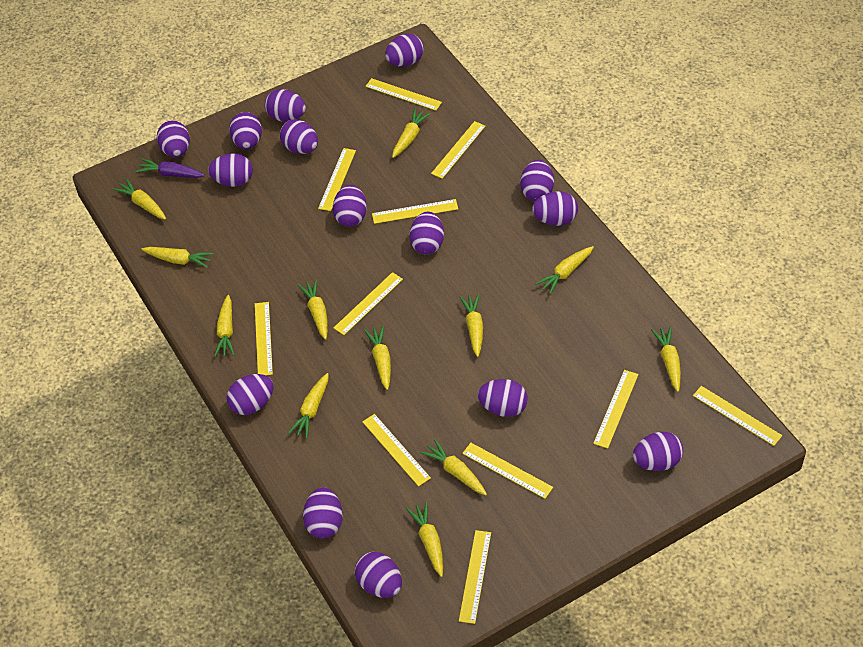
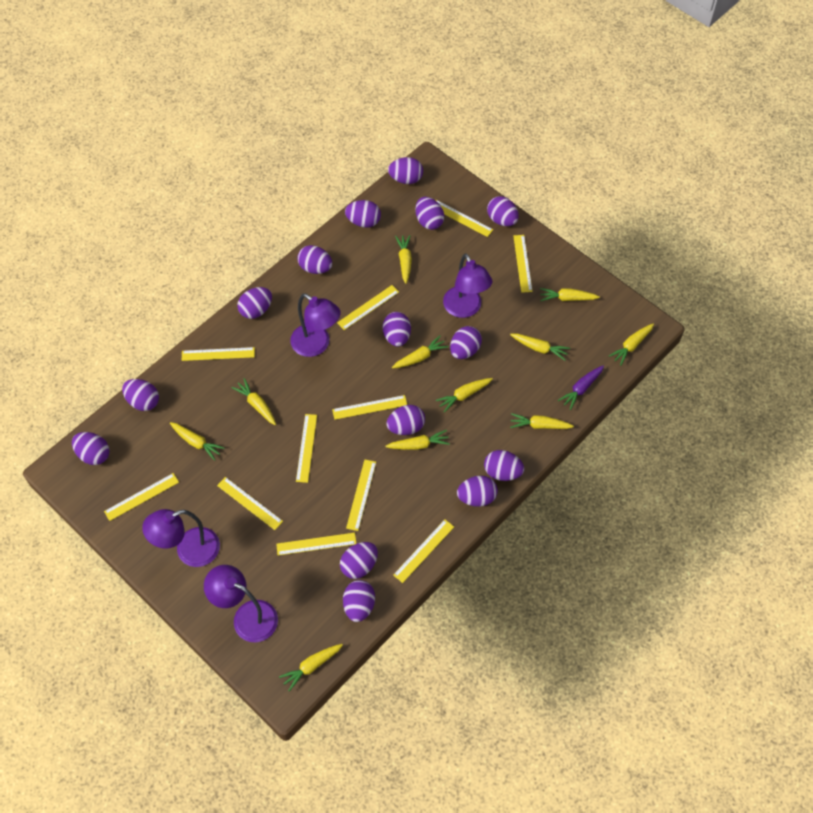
purple lamp: none = 0 -> [142,509,220,567] [204,565,278,642] [290,293,340,357] [443,253,492,318] = 4
yellow carrot: [113,178,166,220] [142,247,213,268] [214,295,235,357] [288,373,329,439] [298,279,328,340] [364,326,391,390] [392,108,431,158] [406,502,443,577] [420,439,487,495] [459,294,483,357] [536,246,594,294] [651,326,681,392] = 12 -> [170,422,225,461] [232,378,276,425] [279,644,343,691] [385,430,450,450] [392,335,449,369] [395,235,412,284] [436,378,493,413] [510,334,570,361] [510,413,574,429] [540,288,600,301] [609,324,654,366] = 11

